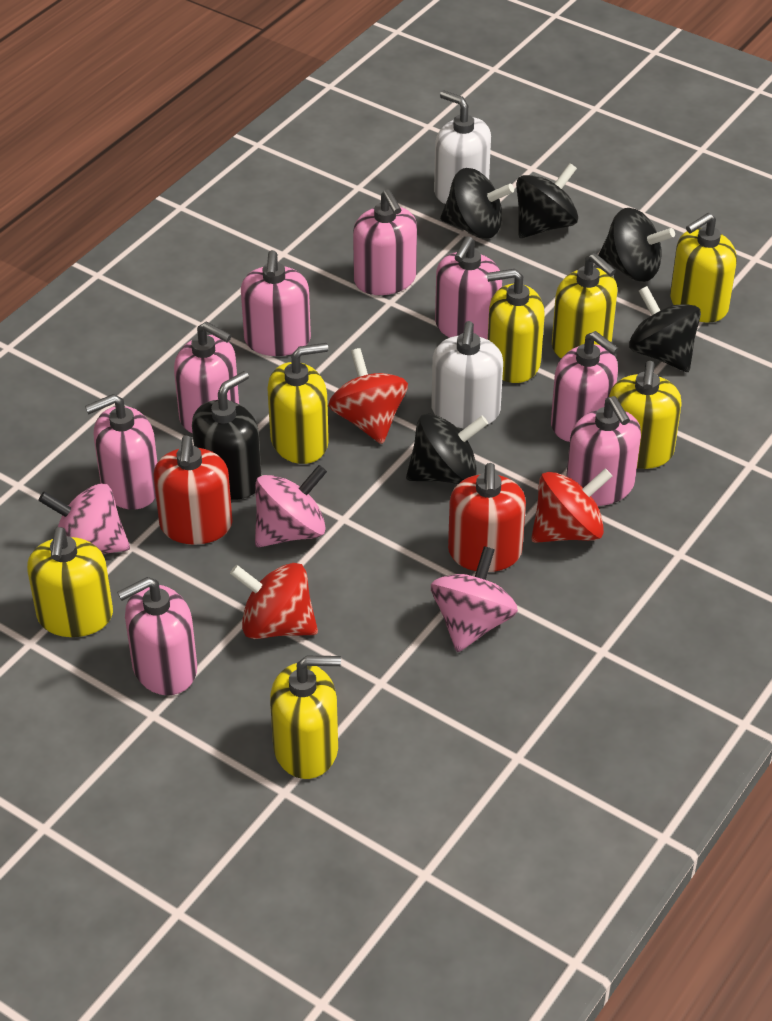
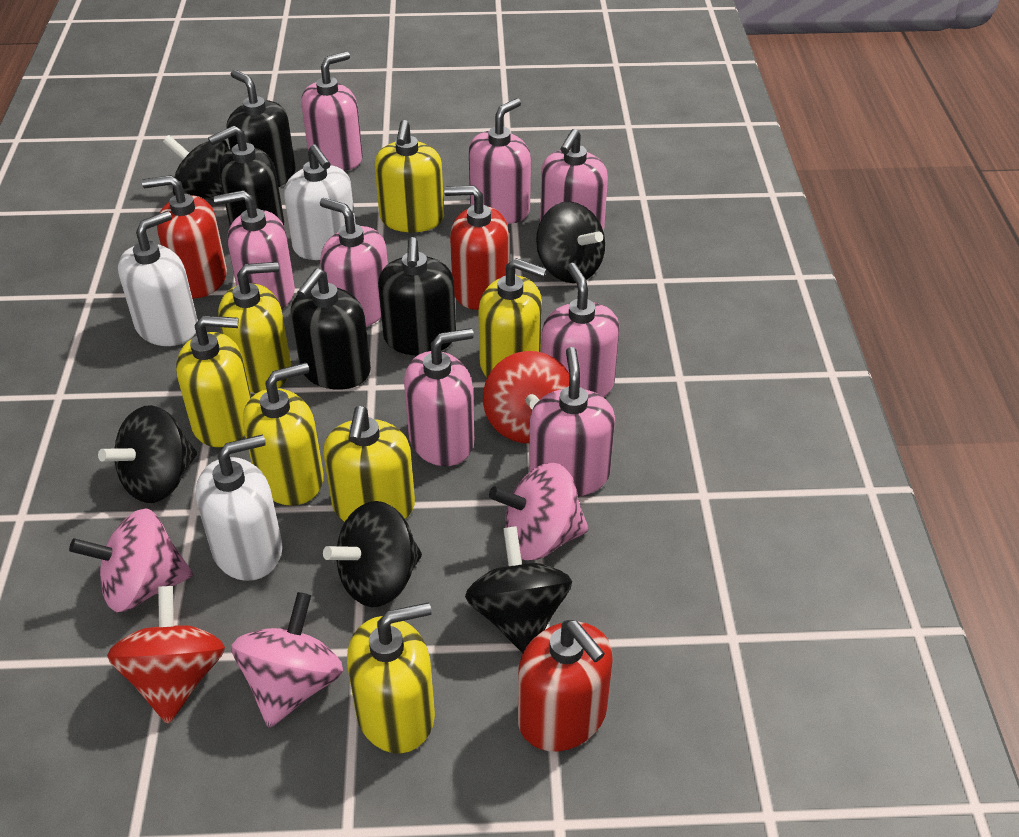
black soap dispenser: [192,371,262,500] = 1 -> [208,125,284,226] [226,70,296,187] [291,268,371,390] [378,237,456,355] = 4
red soap dispenser: [153,436,233,545] [448,463,526,572] = 2 -> [142,175,227,299] [444,185,509,310] [518,620,613,751] = 3
red spinning top: [230,563,318,639] [328,348,408,444] [531,468,612,543] = 3 -> [107,586,225,724] [483,351,569,443] = 2
white soap dispenser: [431,321,503,428] [434,91,491,204] = 2 -> [118,211,198,346] [196,435,282,581] [284,145,356,260] = 3

